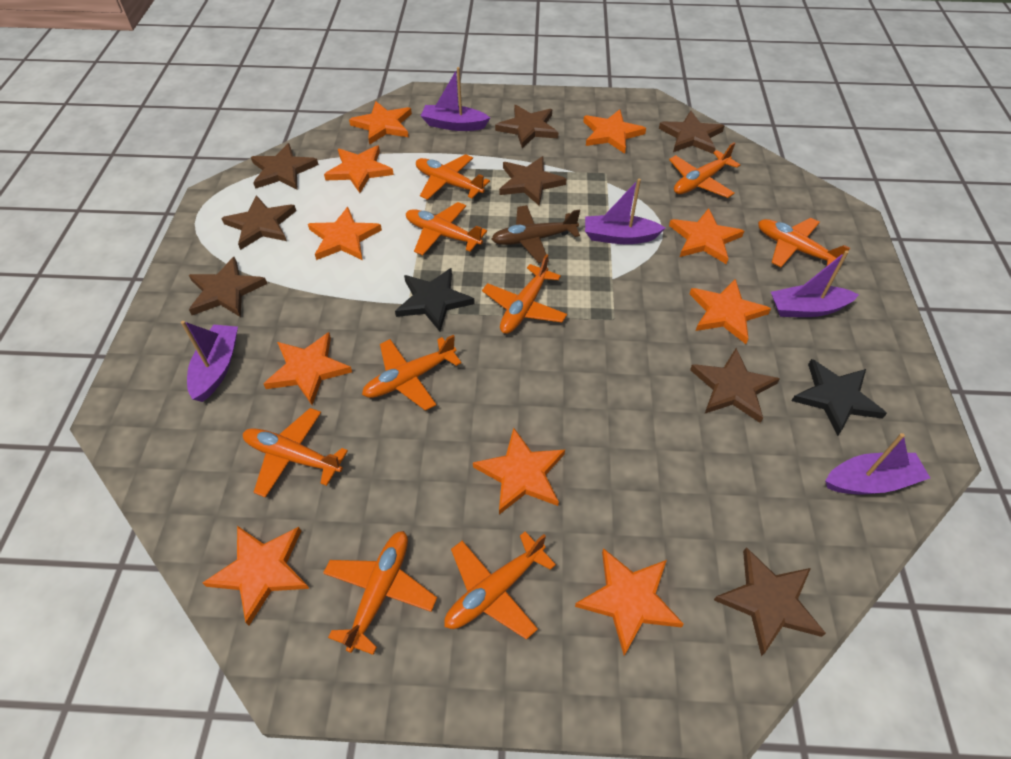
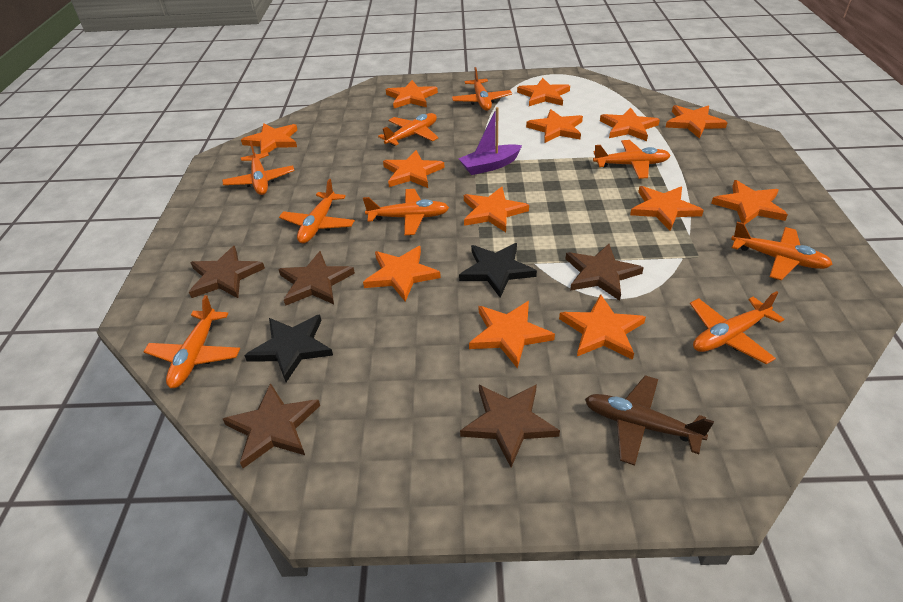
brown star: [189,257,267,317] [221,195,296,250] [251,143,319,190] [495,105,558,148] [499,156,567,206] [659,111,724,154] [690,348,780,423] [714,547,826,656] = 8 -> [189,246,265,298] [223,383,320,468] [278,251,355,306] [460,384,560,467] [566,244,644,301] = 5
orange star: [203,526,309,626] [264,332,352,405] [308,207,382,260] [324,146,394,193] [349,101,412,145] [473,428,565,514] [575,548,684,656] [583,109,646,154] [669,208,744,264] [690,279,771,344] = 10 -> [241,123,297,153] [363,246,441,302] [383,150,445,188] [386,80,438,108] [464,187,529,232] [469,301,555,368] [517,78,570,106] [526,109,583,143] [559,294,646,360] [600,107,660,141] [630,186,704,231] [666,105,728,138] [711,180,788,224] = 13
purple boat: [181,321,238,402] [421,67,490,131] [585,178,665,244] [771,250,859,317] [825,433,930,495] = 5 -> [459,107,522,175] = 1

